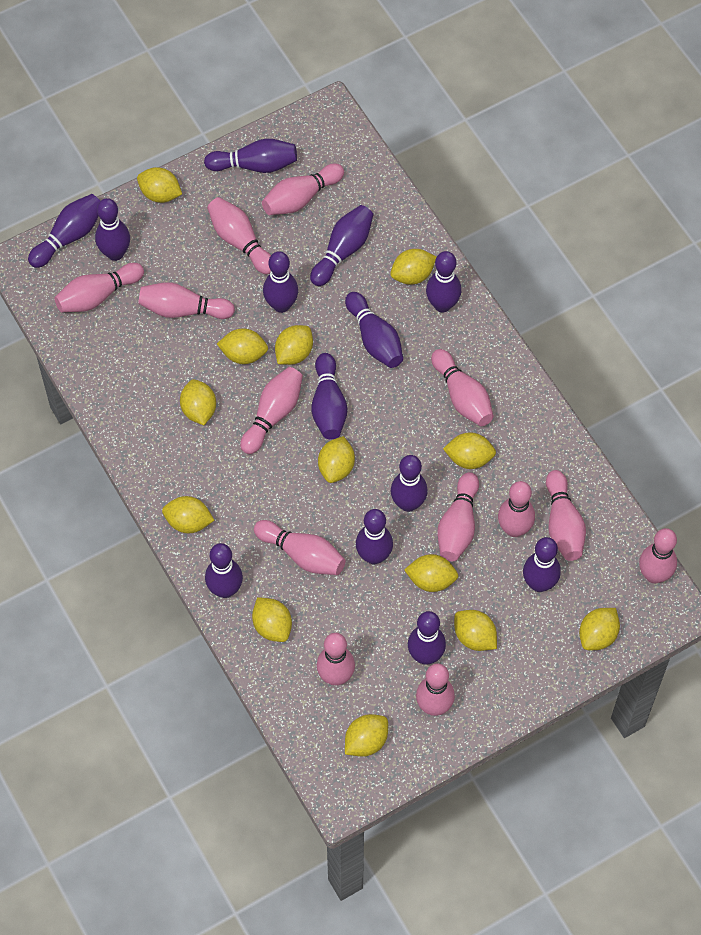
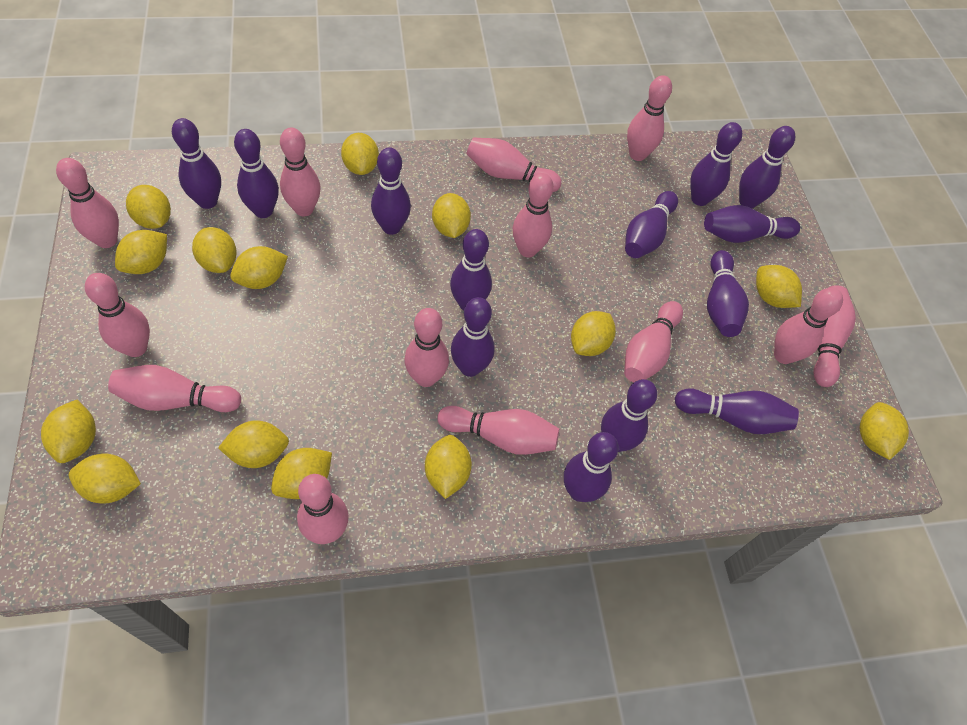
yellow lemon: [137,167,182,203] [162,496,214,533] [180,379,216,425] [217,328,268,364] [252,597,292,642] [275,325,313,365] [318,436,355,483] [345,714,388,757] [390,249,436,285] [404,554,458,592] [443,432,496,469] [454,610,497,651] [579,608,620,650] = 13 -> [41,400,96,463] [69,453,141,504] [115,230,167,274] [126,185,171,229] [192,227,237,273] [218,420,289,468] [230,246,288,289] [271,448,332,499] [341,133,379,175] [425,435,472,499] [432,193,471,238] [571,311,616,356] [756,265,802,308] [860,402,909,460] = 14

